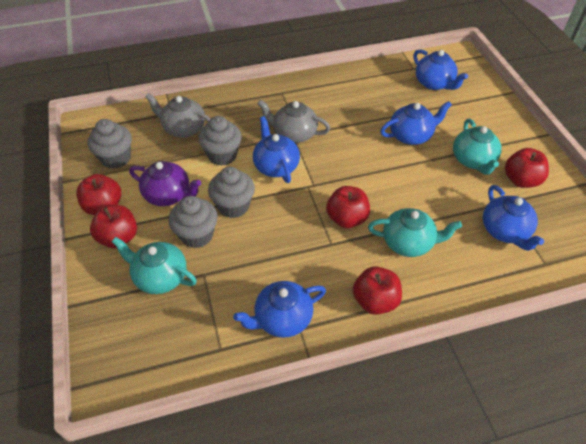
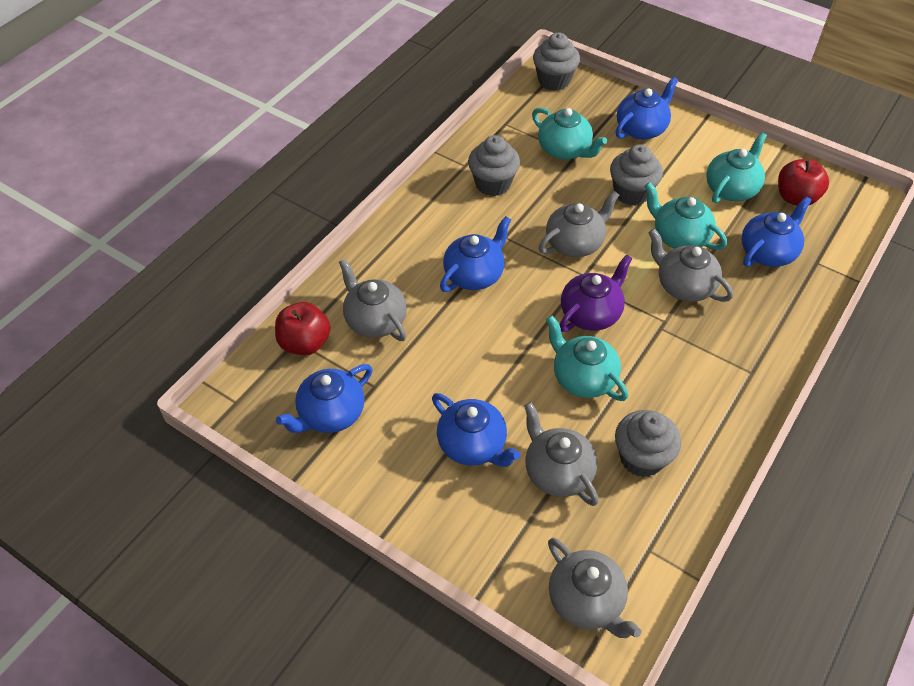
grey teapot: [145,93,211,138] [258,100,330,143] = 2 -> [339,259,407,341] [524,402,599,506] [539,191,619,257] [548,538,641,638] [648,229,733,302] = 5
red apple: [76,174,121,215] [90,205,137,248] [326,186,370,228] [353,266,402,315] [505,148,549,188] = 5 -> [275,302,331,355] [778,159,829,206] = 2
turquoise teapot: [112,237,197,294] [368,208,462,257] [453,118,502,175] = 3 -> [532,108,607,160] [546,315,628,401] [644,182,727,250] [706,132,767,203] = 4

